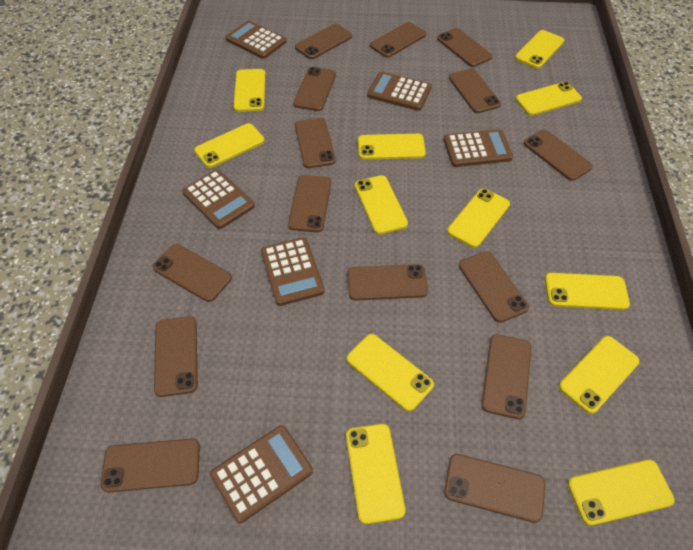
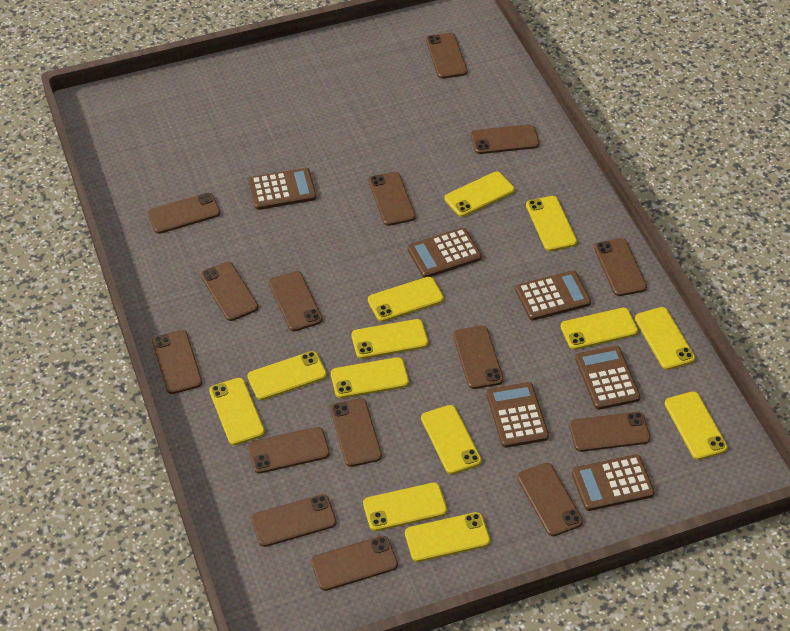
yellow phone: [194,123,265,168] [233,69,265,112] [346,424,406,524] [347,334,434,412] [355,175,408,235] [358,134,426,160] [447,188,510,248] [515,30,564,69] [515,82,582,116] [545,273,630,310] [559,336,640,414] [568,459,675,526] = 12 -> [209,378,265,445] [247,351,327,400] [331,357,409,398] [351,319,428,359] [363,483,447,531] [368,277,444,322] [405,512,490,562] [421,405,482,474] [445,172,515,217] [526,196,577,251] [560,308,638,350] [635,307,695,370] [665,391,728,460] = 13

